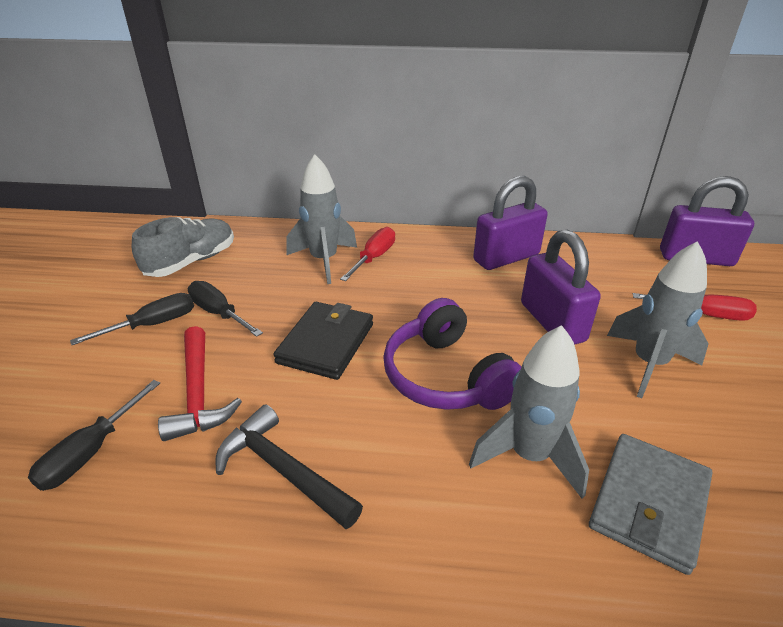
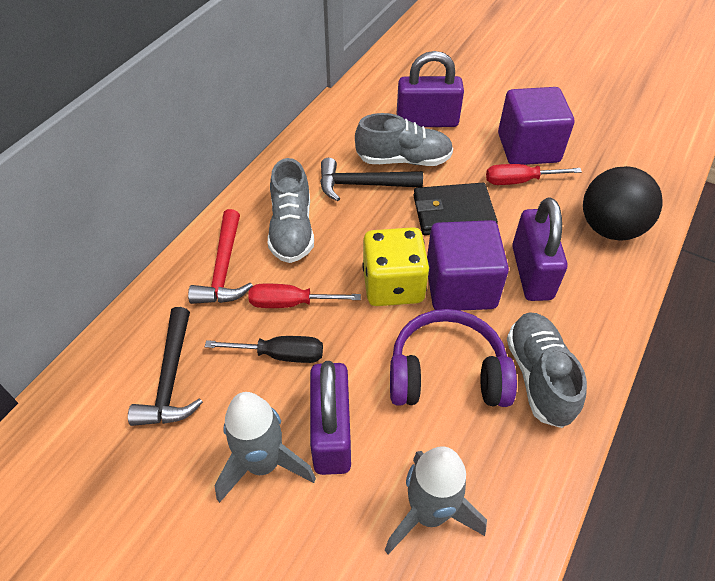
black ball: none = 0 -> [583,166,663,241] = 1
black hammer: [215,404,363,529] = 1 -> [128,307,203,426] [320,158,423,201] = 2
black screwdriver: [28,380,160,491] [70,293,194,345] [188,281,263,337] = 3 -> [205,336,323,363] = 1
grey rocket: [286,154,357,284] [469,325,589,498] [607,241,709,398] = 3 -> [214,392,316,503] [385,446,487,554] = 2
grey shoe: [132,217,234,277] = 1 -> [268,158,314,263] [355,113,453,166] [507,312,587,428] = 3
grey wallet: [589,434,712,575] = 1 -> none = 0
purple cube: none = 0 -> [427,220,509,311] [498,87,574,165] = 2
yellow dice: none = 0 -> [362,227,429,306] = 1

